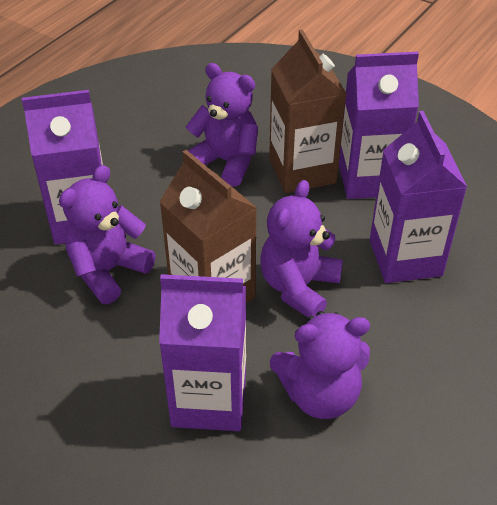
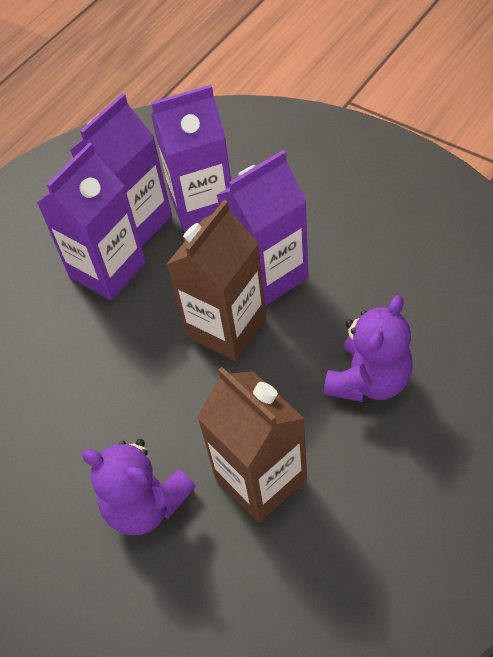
purple teddy bear: [59,165,156,304] [186,63,258,187] [260,180,343,318] [270,311,370,419] = 4 -> [81,439,196,535] [324,295,413,402] = 2

